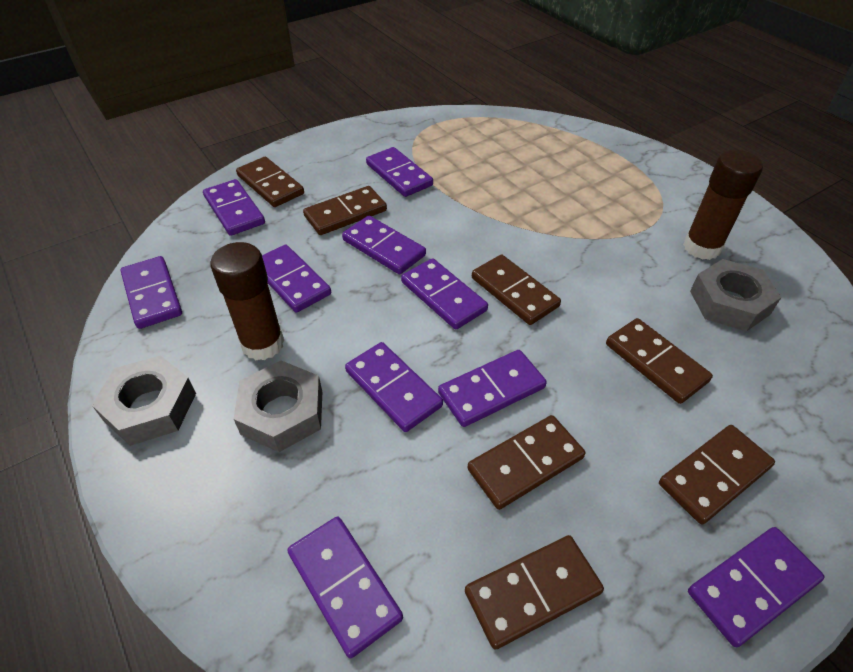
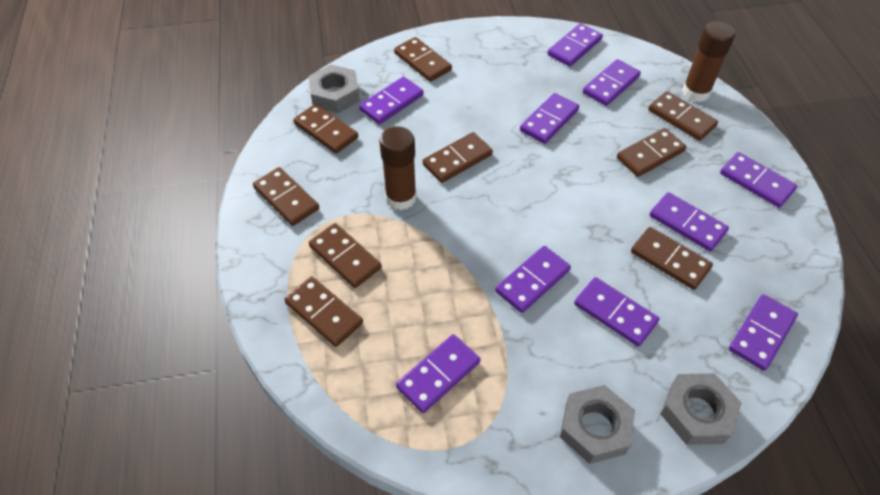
brown domino: [236,157,304,207] [303,186,387,235] [465,535,604,650] [467,415,585,510] [472,255,561,325] [606,318,713,404] [659,425,775,525] = 7 -> [253,167,319,226] [284,277,363,347] [293,104,358,154] [309,223,382,288] [394,37,452,82] [423,132,493,183] [617,128,686,177] [631,227,713,290] [648,91,718,141] = 9

